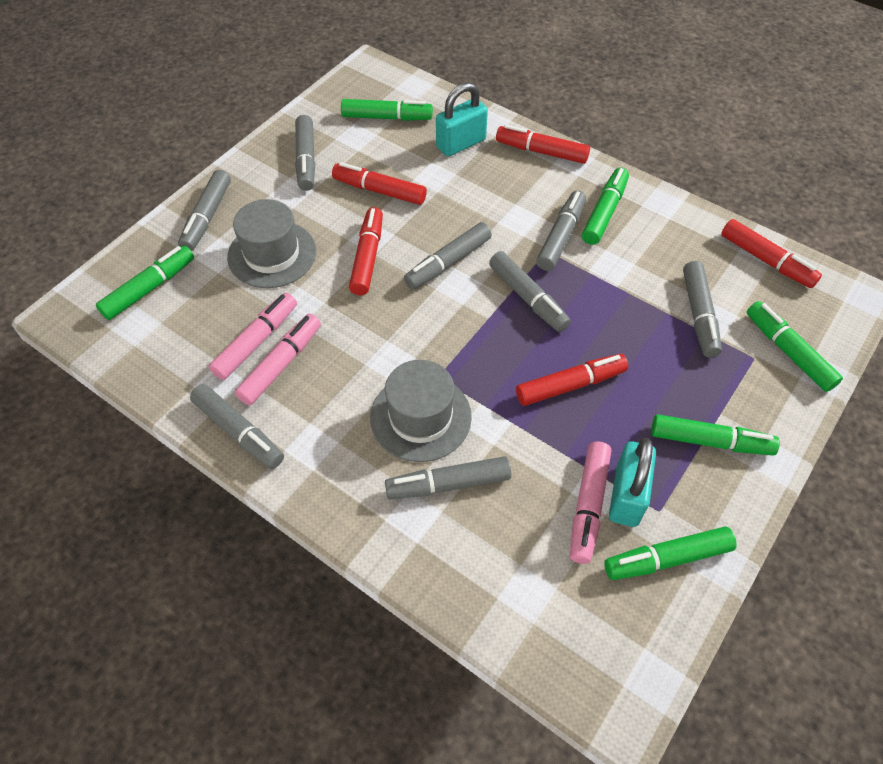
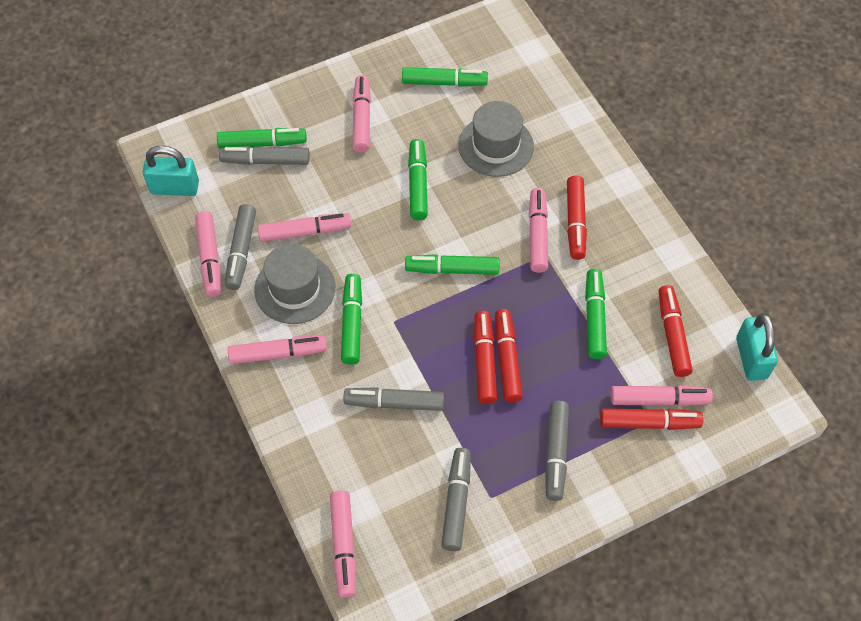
grey marker: [178,170,231,251] [190,384,284,469] [295,115,315,191] [385,456,511,500] [404,222,492,289] [489,251,571,332] [536,191,586,271] [683,261,722,358] = 8 -> [219,146,310,165] [225,204,256,290] [343,387,444,411] [441,448,471,551] [545,401,569,501] = 5
pink marker: [209,293,297,380] [235,314,321,405] [570,441,611,564] = 3 -> [195,211,221,297] [228,335,327,364] [258,213,351,242] [330,490,356,598] [352,75,371,153] [529,188,548,273] [611,385,713,406] = 7

